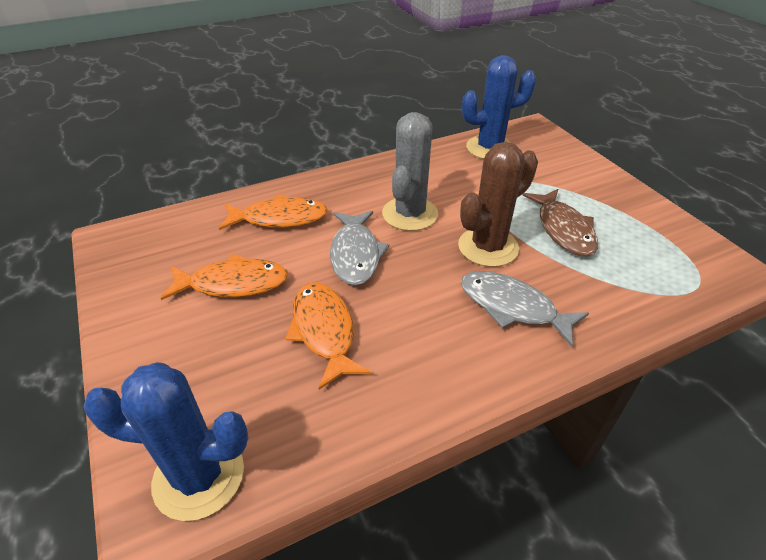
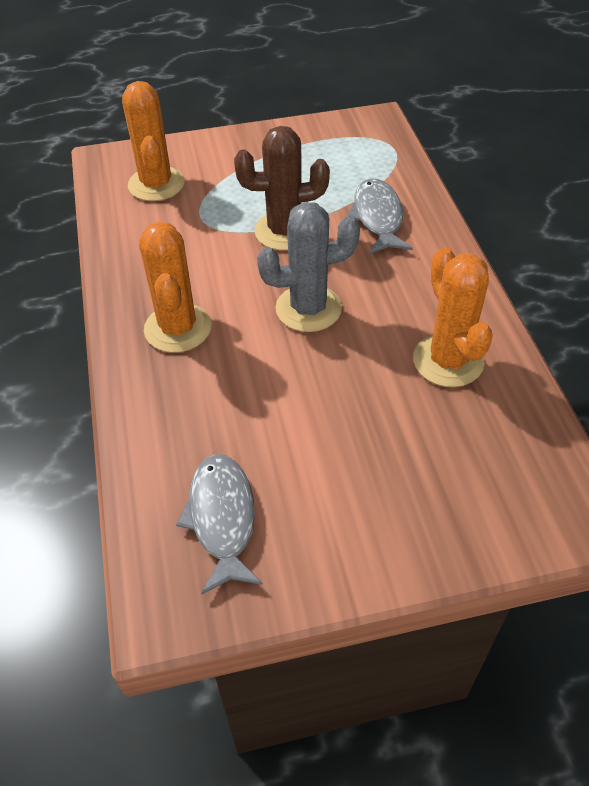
blue cactus: [83,362,249,521] [462,55,536,159] = 2 -> none = 0
brown fish: [523,189,598,256] = 1 -> none = 0
orange cactus: none = 0 -> [122,81,185,201] [139,222,211,353] [413,247,493,387] = 3
orange fish: [161,254,288,300] [219,194,328,230] [285,282,371,389] = 3 -> none = 0

